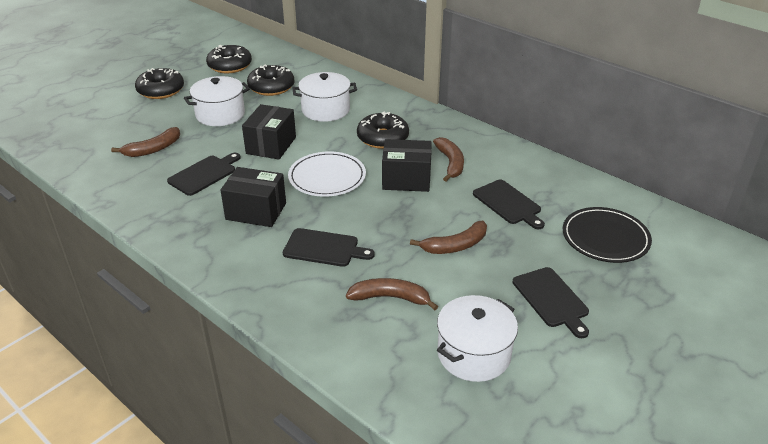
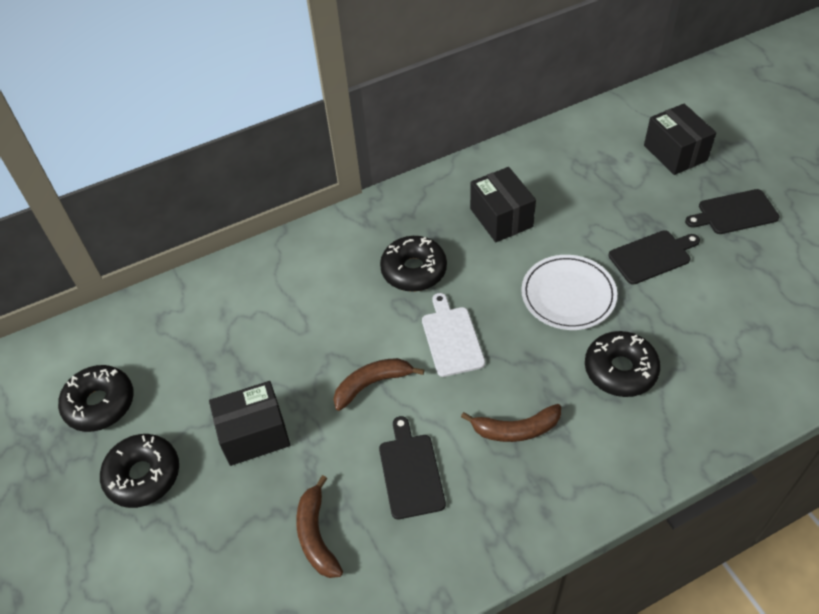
black cutting board: [167,153,241,196] [283,228,375,267] [473,180,545,229] [512,267,589,338] = 4 -> [379,416,446,519] [608,230,700,285] [685,189,780,234] = 3
black plate: [563,207,652,263] = 1 -> none = 0
brown banana: [111,127,180,157] [346,278,438,310] [410,221,487,254] [433,137,464,182] = 4 -> [296,475,343,578] [334,358,424,411] [461,404,561,442] = 3
white cutting board: none = 0 -> [422,293,485,377] = 1
white pot: [184,76,250,126] [292,72,357,122] [437,295,518,382] = 3 -> none = 0

